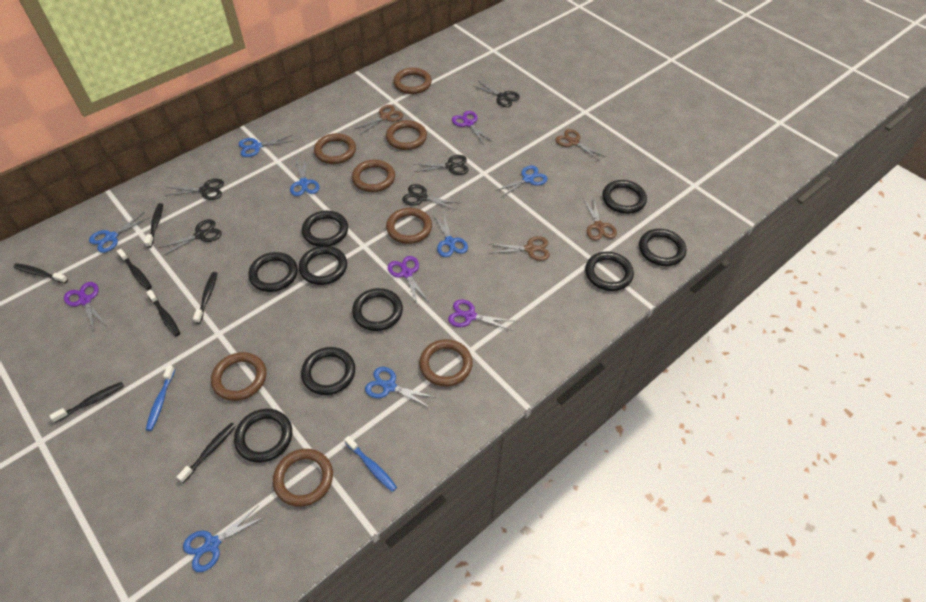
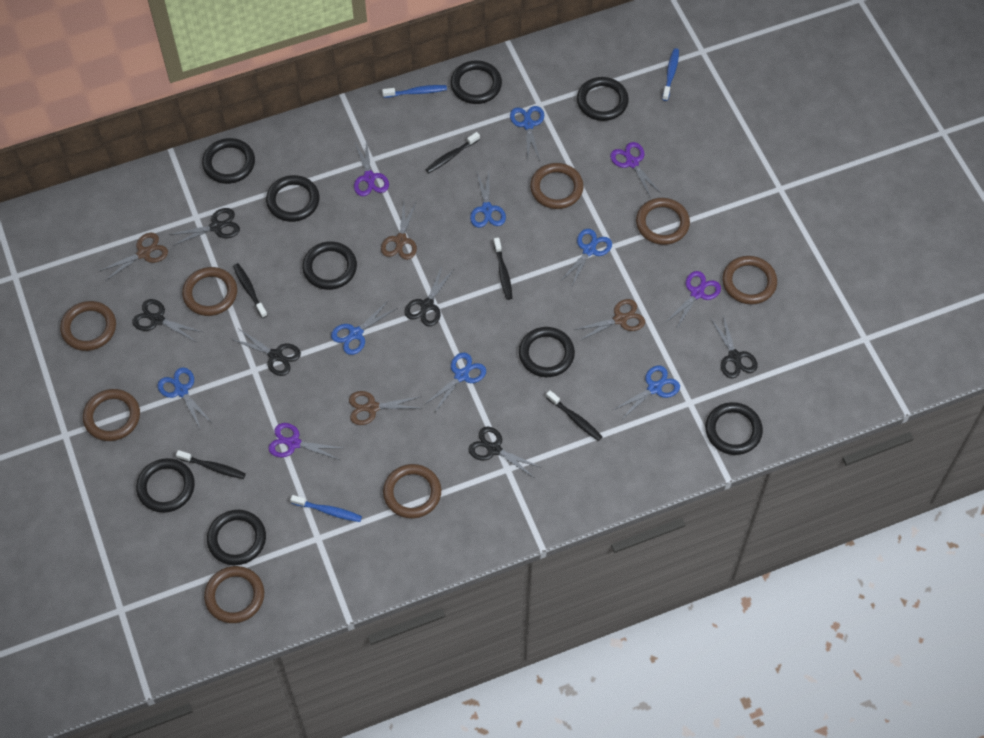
black scissors: [159,219,222,256] [165,179,224,200] [402,184,458,210] [414,155,468,175] [472,81,520,107] = 5 -> [132,299,202,342] [169,208,240,246] [231,328,301,376] [404,266,453,326] [468,427,542,477] [711,315,758,378] = 6
black toothbrush: [14,263,68,283] [49,382,124,423] [117,249,152,290] [144,203,163,248] [146,290,180,336] [177,423,236,483] [193,272,217,324] = 7 -> [176,450,246,479] [233,263,268,318] [425,132,480,173] [493,238,512,300] [546,390,602,441] = 5
blue toothbrush: [146,365,175,431] [344,436,397,492] = 2 -> [290,495,362,522] [382,85,447,98] [662,48,679,101] = 3

